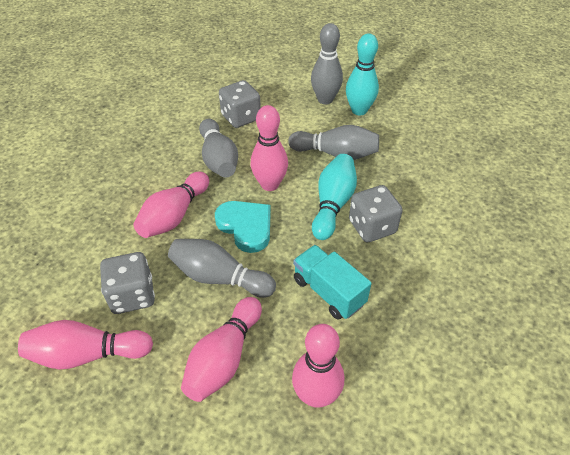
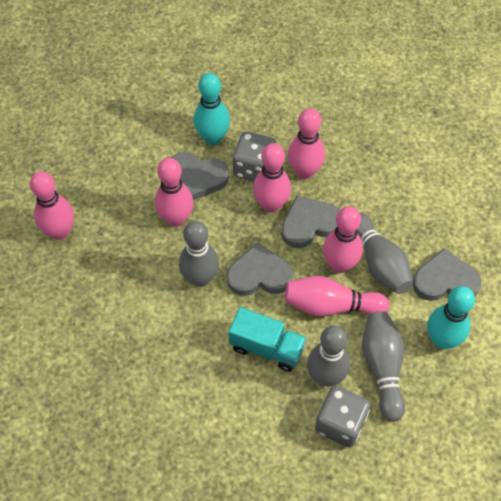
grey dice: [100,252,155,314] [219,80,261,128] [349,185,403,242] = 3 -> [233,132,276,181] [315,386,370,447] = 2
grey heart: none = 0 -> [172,152,229,200] [226,242,293,296] [281,196,340,248] [413,248,481,301] = 4
pink bowling pin: [18,320,153,369] [134,172,209,238] [181,297,262,402] [251,105,288,191] [292,324,344,408] = 5 -> [30,171,74,240] [155,158,193,227] [253,143,291,213] [285,276,389,316] [288,108,325,179] [323,206,363,273] = 6
turquoise heart: [215,201,271,253] = 1 -> none = 0

